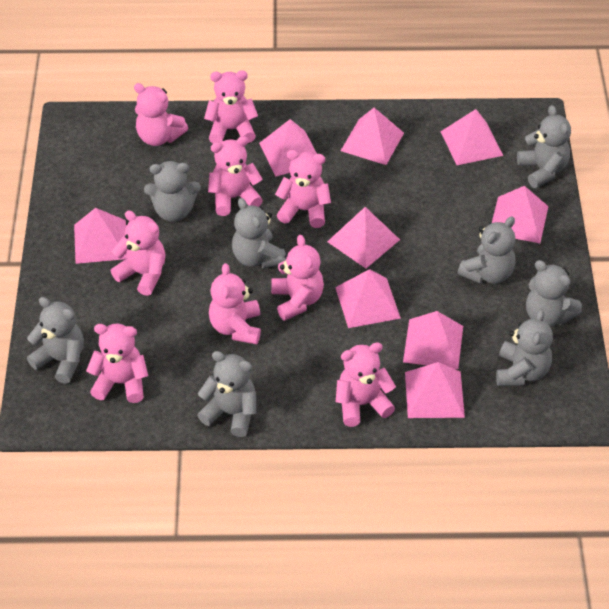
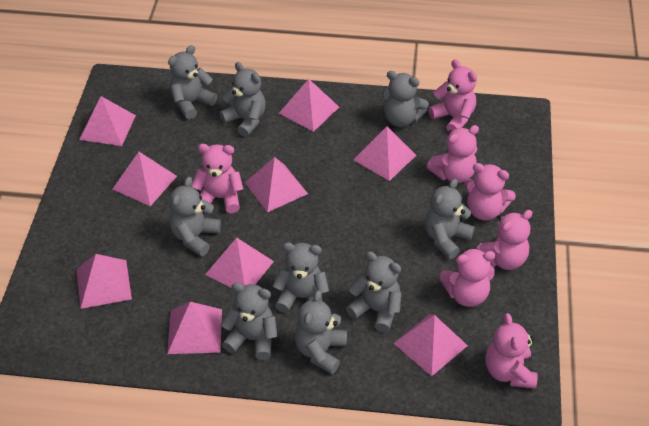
grey teddy bear: [27,297,84,384] [144,161,201,222] [197,351,256,437] [232,198,286,269] [458,216,516,284] [496,309,553,386] [517,105,571,188] [526,260,582,327] = 8 -> [168,45,217,119] [169,177,221,256] [219,62,266,137] [220,283,278,360] [273,243,329,313] [295,290,347,374] [346,251,402,333] [382,71,429,127] [425,179,475,259] = 9
pink teddy bear: [86,324,148,403] [111,210,166,296] [134,83,188,146] [204,70,258,143] [208,136,263,216] [209,263,261,344] [272,235,324,321] [275,150,331,228] [336,342,396,427] = 9 -> [191,144,243,214] [426,125,479,183] [428,59,477,131] [439,248,495,307] [464,163,516,221] [476,210,533,270] [485,313,538,389] = 7

